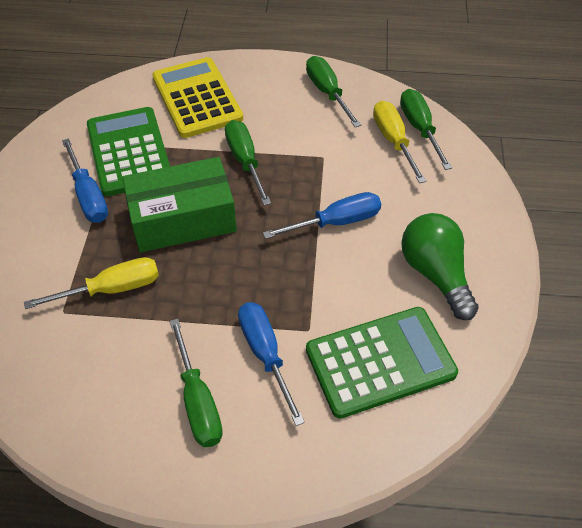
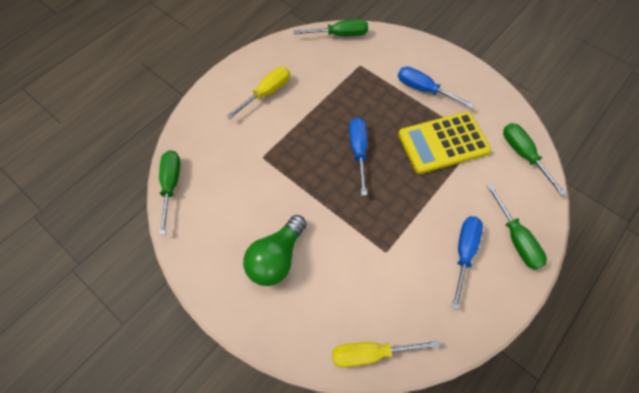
green box: [122,157,237,252] = 1 -> none = 0
green calculator: [87,107,170,196] [306,307,458,419] = 2 -> none = 0

